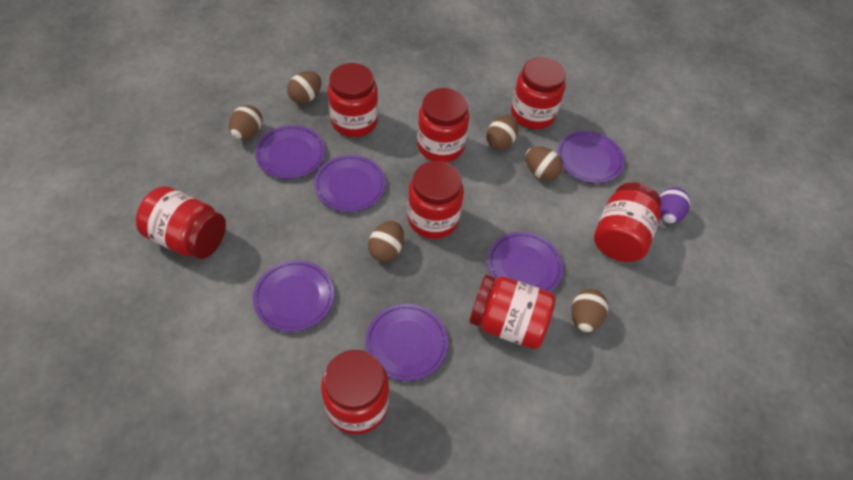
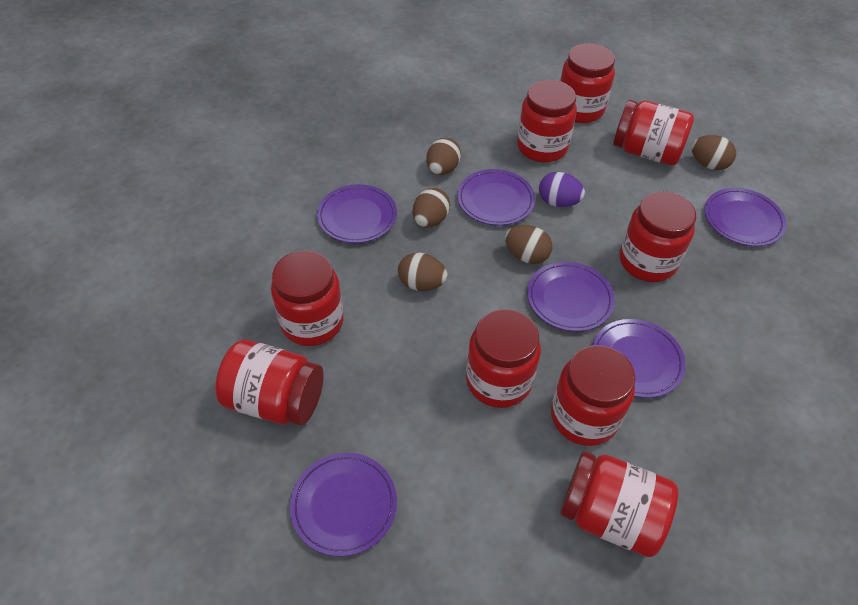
brown egg: [229,105,262,140] [287,71,321,104] [368,220,404,262] [486,115,518,150] [525,146,563,181] [572,289,608,332] = 6 -> [398,253,448,291] [413,188,450,228] [426,138,461,175] [505,225,552,264] [691,135,736,170] = 5
red jar: [136,186,226,259] [321,350,389,434] [328,63,378,137] [408,161,464,239] [417,88,469,162] [470,275,556,349] [511,57,566,129] [594,183,661,262] = 8 -> [215,340,324,426] [271,250,344,346] [466,309,541,408] [517,80,577,162] [551,345,636,446] [560,43,615,123] [560,451,679,557] [613,100,694,166] [619,191,696,282] = 9

